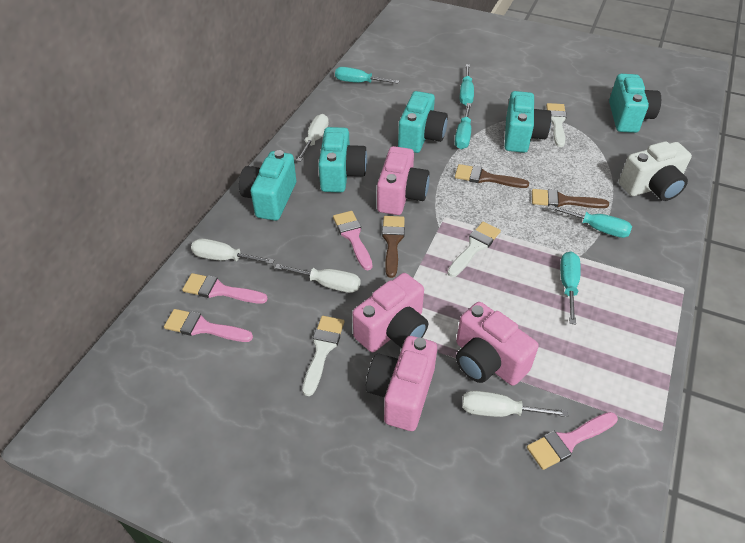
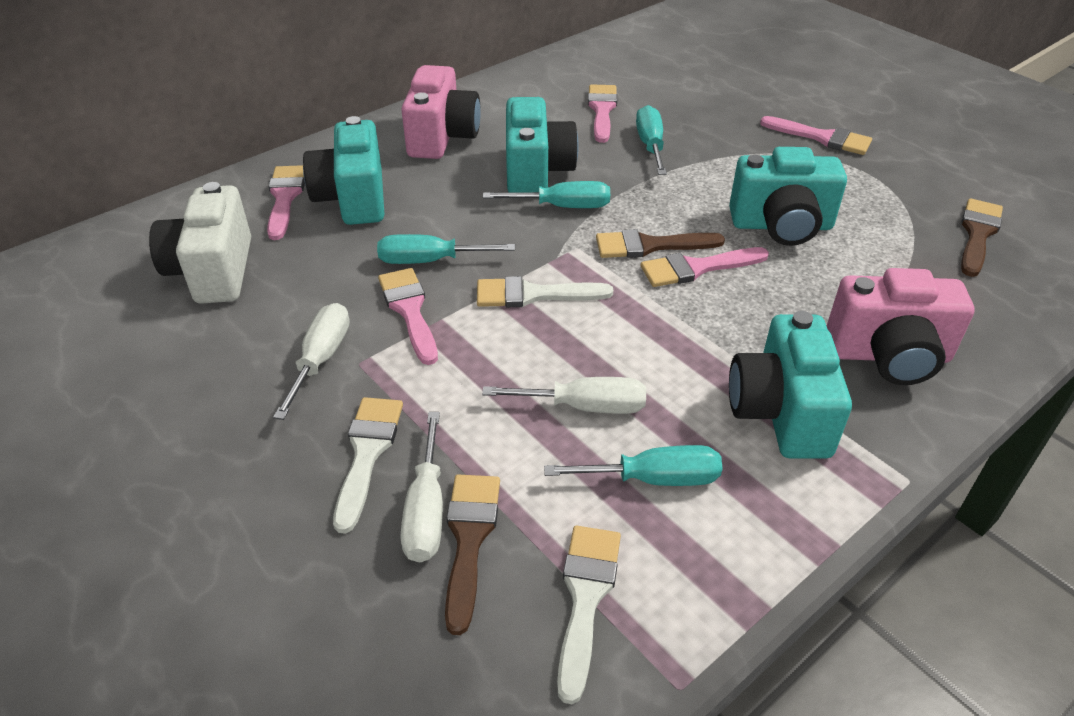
pink brush: [164,309,253,342] [182,273,268,304] [333,211,372,271] [527,412,618,470] = 4 -> [267,165,305,240] [378,268,438,365] [588,84,617,143] [641,247,769,287] [760,116,872,155] = 5
pink camera: [353,273,428,352] [366,336,437,431] [377,146,430,215] [456,302,539,386] = 4 -> [401,65,481,159] [827,268,975,385] = 2
turquoise camera: [239,150,296,221] [318,127,367,193] [398,91,448,153] [505,91,551,153] [609,74,661,133] = 5 -> [303,116,384,225] [506,97,579,193] [729,147,847,246] [729,311,852,459] = 4
turquoise screwdriver: [335,67,399,84] [455,103,472,149] [460,64,474,105] [548,205,632,238] [560,251,581,325] = 5 -> [377,234,515,264] [483,181,610,208] [544,445,722,486] [636,105,667,175] = 4
white screwdriver: [191,238,274,264] [275,264,361,293] [296,114,329,162] [462,391,568,417] = 4 -> [273,303,350,420] [400,412,443,562] [482,377,646,414] = 3

